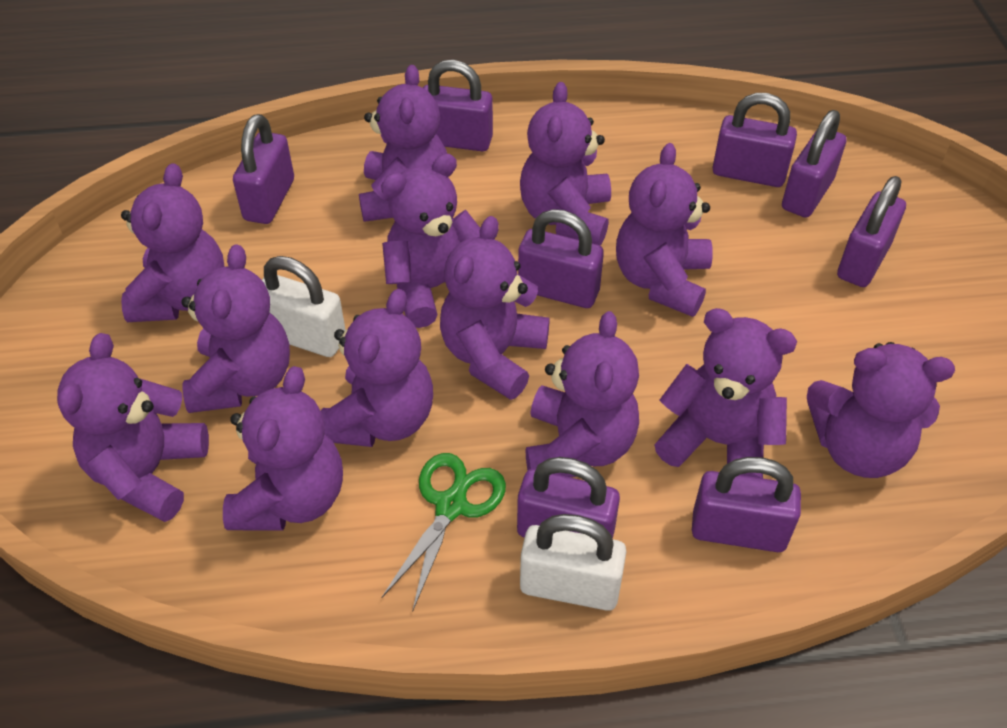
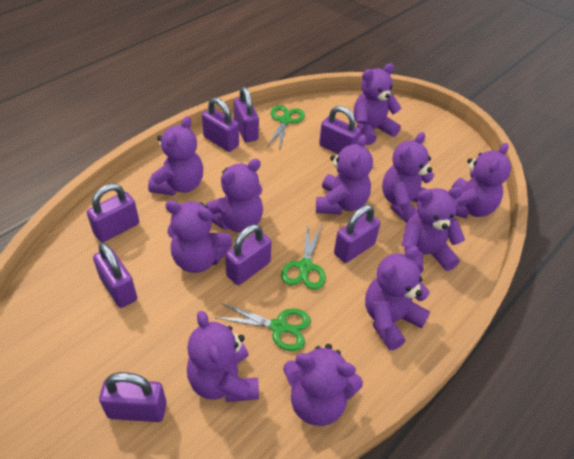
green scissors: [381,453,506,612] = 1 -> [217,303,311,351] [267,105,305,149] [281,223,326,290] = 3
purple teddy bear: [57,333,209,522] [121,163,224,322] [181,244,290,413] [223,366,343,531] [321,289,433,447] [359,65,447,222] [381,154,480,328] [440,216,550,400] [520,82,611,246] [525,311,639,477] [616,143,713,317] [654,308,797,478] [807,342,955,478] = 13 -> [148,116,203,195] [165,200,233,273] [187,311,259,402] [206,159,263,233] [283,344,363,426] [316,135,373,215] [354,63,402,145] [365,246,430,350] [382,132,434,223] [401,186,465,273] [452,143,511,218] = 11
white padlock: [262,256,346,357] [520,514,626,611] = 2 -> none = 0

